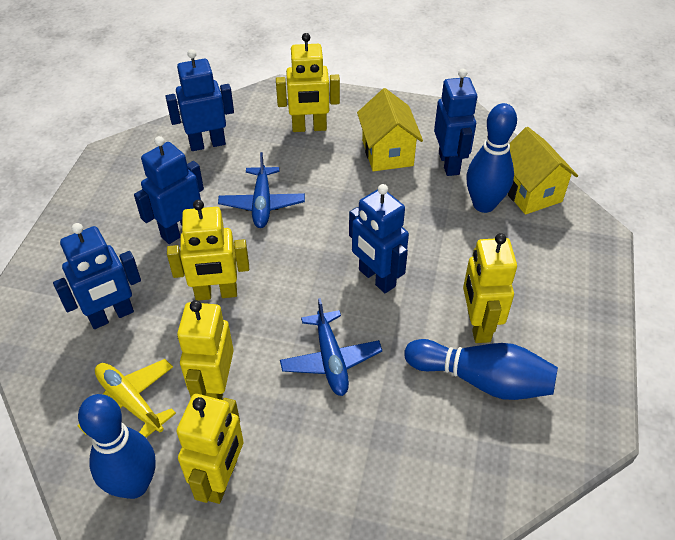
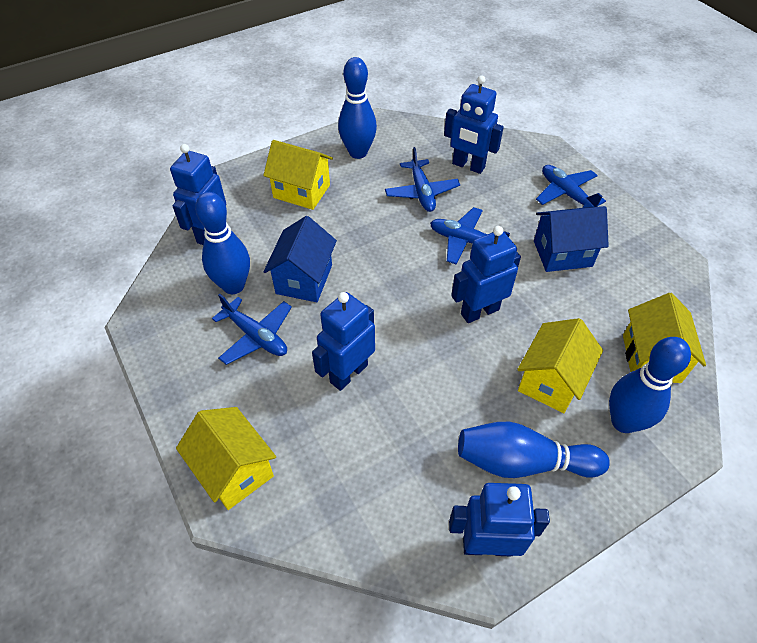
blue bowling pin: [78,394,156,499] [404,339,558,400] [466,103,517,213] = 3 -> [195,192,250,294] [338,57,377,159] [458,422,610,478] [609,337,691,433] = 4
blue house: none = 0 -> [263,216,337,302] [534,206,609,272] = 2
blue plane: [218,152,305,228] [280,298,382,396] = 2 -> [212,294,292,365] [385,147,460,212] [430,207,510,264] [536,165,606,208] = 4
yellow house: [357,88,423,171] [508,127,578,215] = 2 -> [176,407,276,510] [263,140,333,210] [517,318,603,413] [623,293,706,383] = 4
yellow plane: [77,359,176,438] = 1 -> none = 0
yellow robot: [167,200,249,301] [176,394,244,504] [177,300,234,400] [276,33,340,132] [463,233,517,343] = 5 -> none = 0

